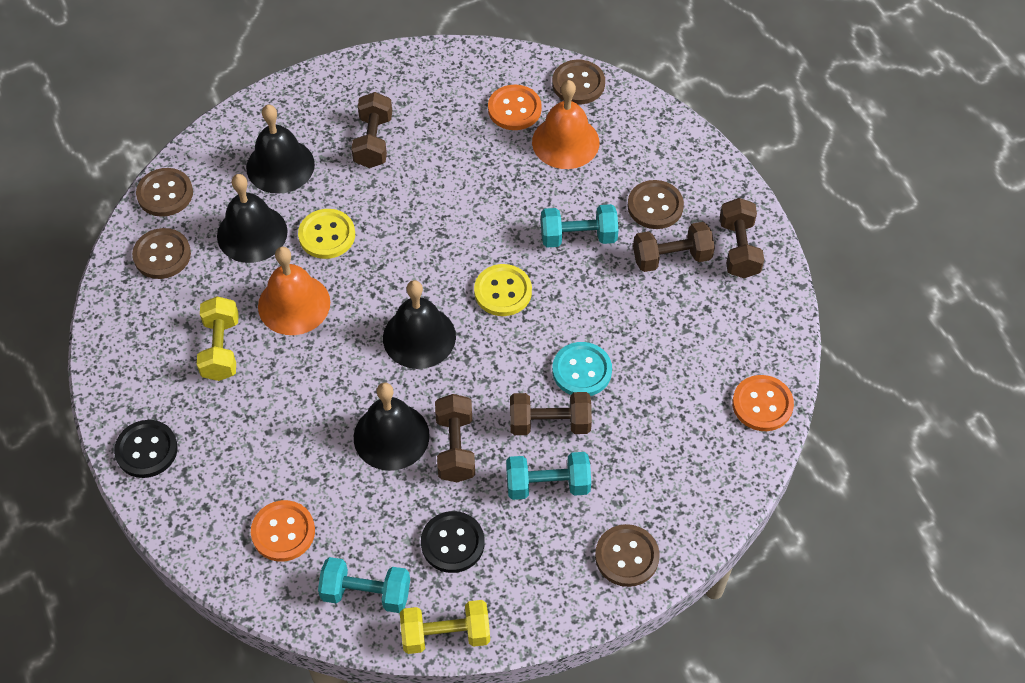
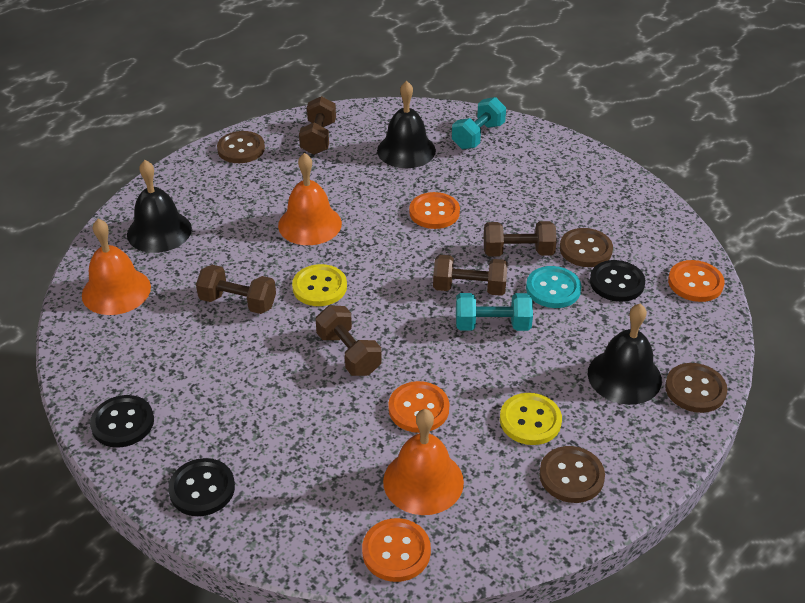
black bell: [217,174,288,263] [246,105,315,194] [354,383,430,471] [383,280,456,369] = 4 -> [127,160,192,253] [377,81,436,168] [588,304,662,405] = 3
black button: [114,420,178,478] [421,511,485,573] = 2 -> [90,395,154,448] [168,458,235,516] [590,260,645,302] = 3
brown button: [132,228,191,279] [136,168,193,217] [552,60,605,104] [595,524,660,587] [627,180,684,229] = 5 -> [217,131,265,163] [539,446,605,503] [560,228,613,267] [665,363,728,413] = 4
orange bell: [258,247,330,335] [532,80,600,169] = 2 -> [82,219,151,315] [278,153,342,245] [383,409,464,515] = 3
orange button: [251,500,315,562] [488,85,542,130] [732,375,794,431] = 3 -> [362,518,431,582] [388,381,449,433] [409,192,460,229] [668,260,725,302] = 4
turquoise dumbbell: [318,557,410,613] [506,452,591,500] [541,204,618,248] = 3 -> [452,97,506,149] [456,293,533,331] = 2
yellow dumbbell: [197,296,239,381] [400,600,490,654] = 2 -> none = 0

